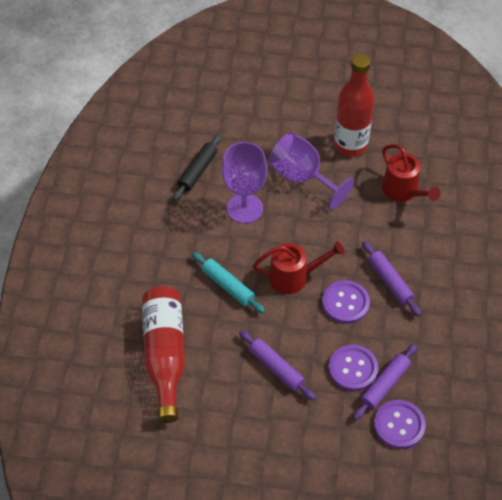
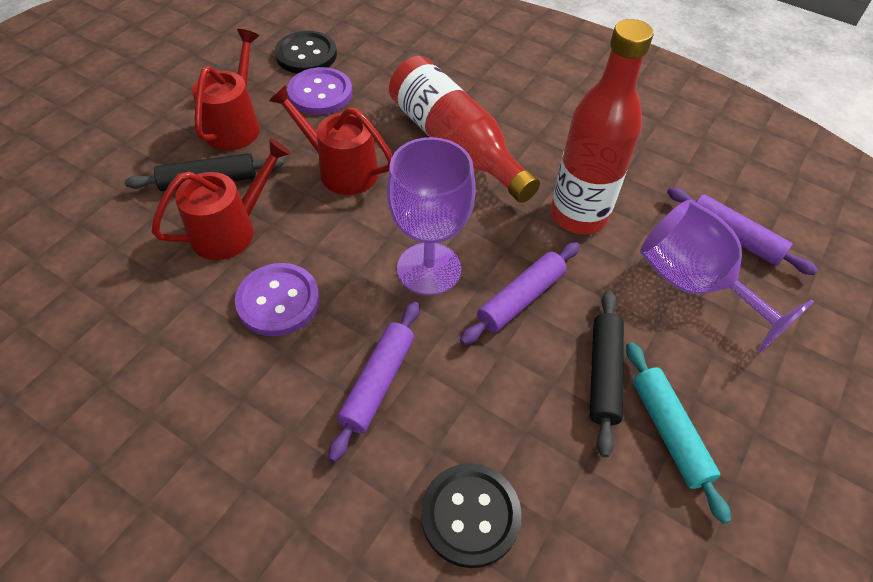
black button: none = 0 -> [275,31,337,74] [421,463,522,568] = 2
black rolling pin: [173,134,221,201] = 1 -> [125,153,284,191] [589,290,624,458] = 2
purple button: [322,280,370,324] [329,345,378,391] [374,400,426,449] = 3 -> [235,263,319,336] [287,67,352,115] = 2
red watering can: [253,241,345,294] [382,144,441,202] = 2 -> [152,138,291,260] [192,29,260,151] [269,85,392,195] = 3

